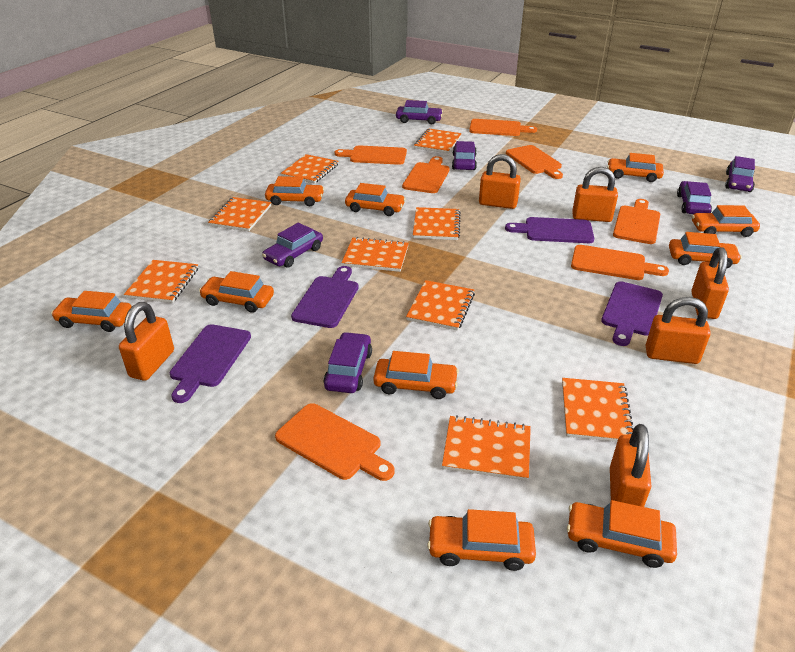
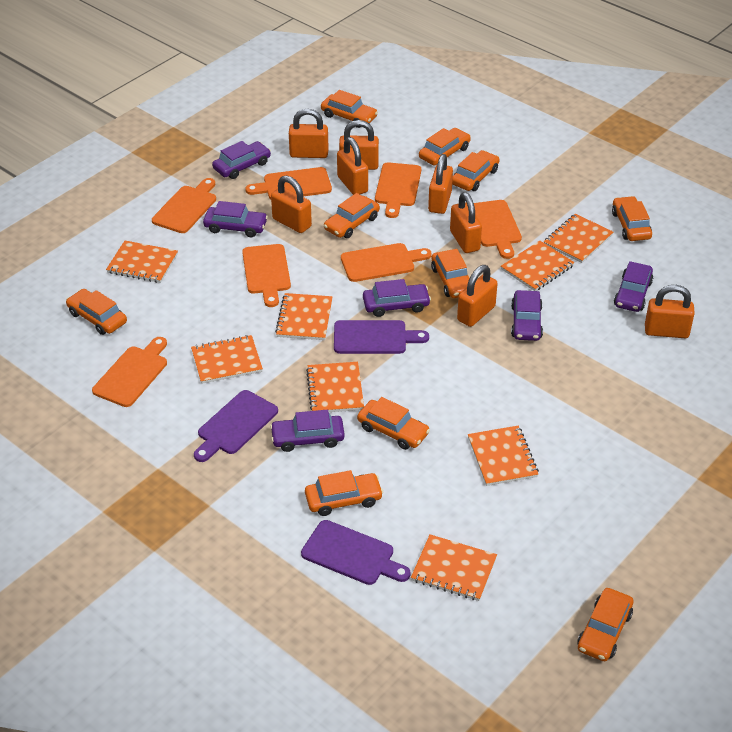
orange notebook: [124,260,198,303] [208,197,271,231] [281,154,339,184] [342,237,409,272] [406,280,475,331] [413,207,461,240] [414,128,462,153] [442,415,531,481] [562,378,634,442] = 9 -> [106,241,178,283] [191,335,263,384] [275,293,332,340] [306,362,364,412] [411,535,497,601] [468,426,539,486] [501,241,575,291] [544,214,613,263] = 8
orange padlock: [119,302,174,381] [479,154,521,209] [572,167,618,222] [610,424,652,507] [646,297,711,364] [691,247,729,319] = 6 -> [271,176,312,233] [289,109,329,158] [337,137,368,195] [339,120,379,170] [428,154,453,214] [450,192,482,253] [457,265,498,327] [645,285,695,338] = 8
purple cutting board: [170,324,251,403] [291,266,359,328] [505,217,594,243] [601,281,663,346] = 4 -> [194,390,278,462] [301,520,411,585] [334,320,429,354] = 3

